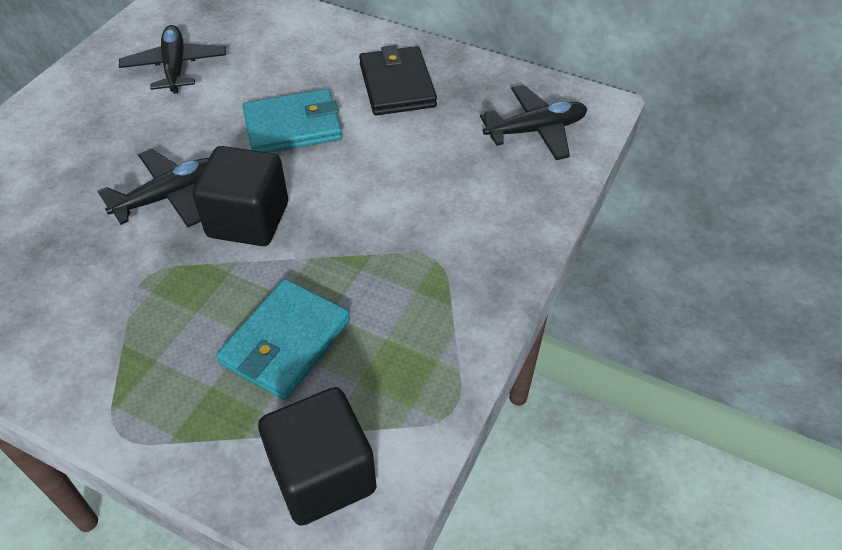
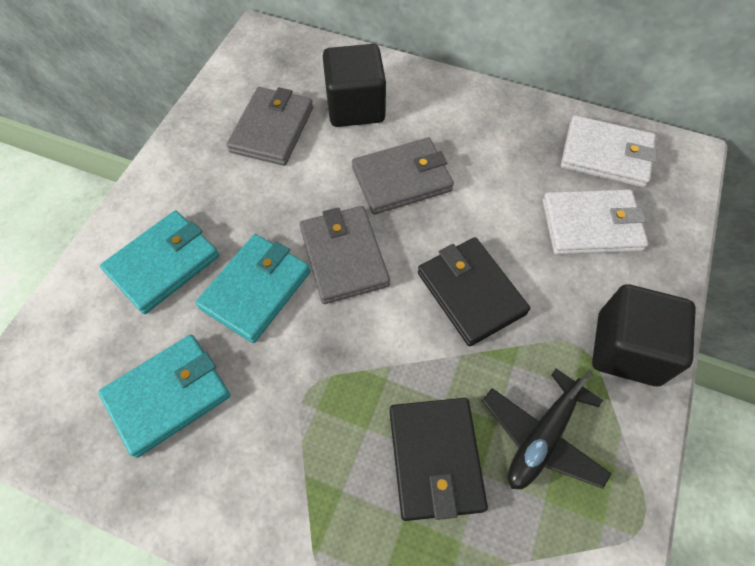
black plane: [97,149,209,227] [119,25,226,94] [480,85,587,160] = 3 -> [483,368,612,489] = 1
black wallet: [359,45,437,115] = 1 -> [390,398,488,521] [418,237,530,346] = 2
grey wallet: none = 0 -> [227,87,313,166] [300,206,390,304] [352,138,454,215] = 3
turquoise wallet: [216,279,350,400] [243,89,342,153] = 2 -> [98,335,230,458] [100,211,219,314] [195,234,311,343] = 3
white wallet: none = 0 -> [542,189,648,255] [561,115,658,188] = 2

